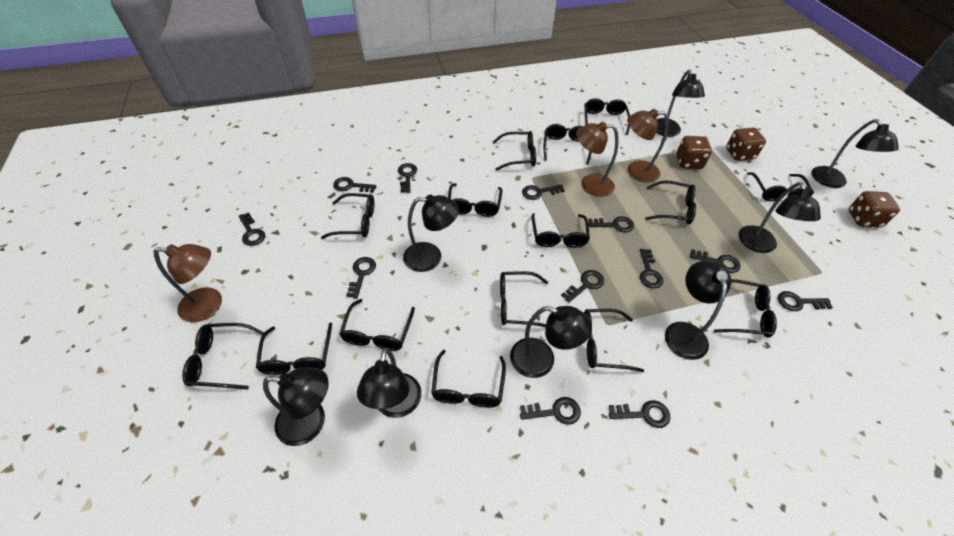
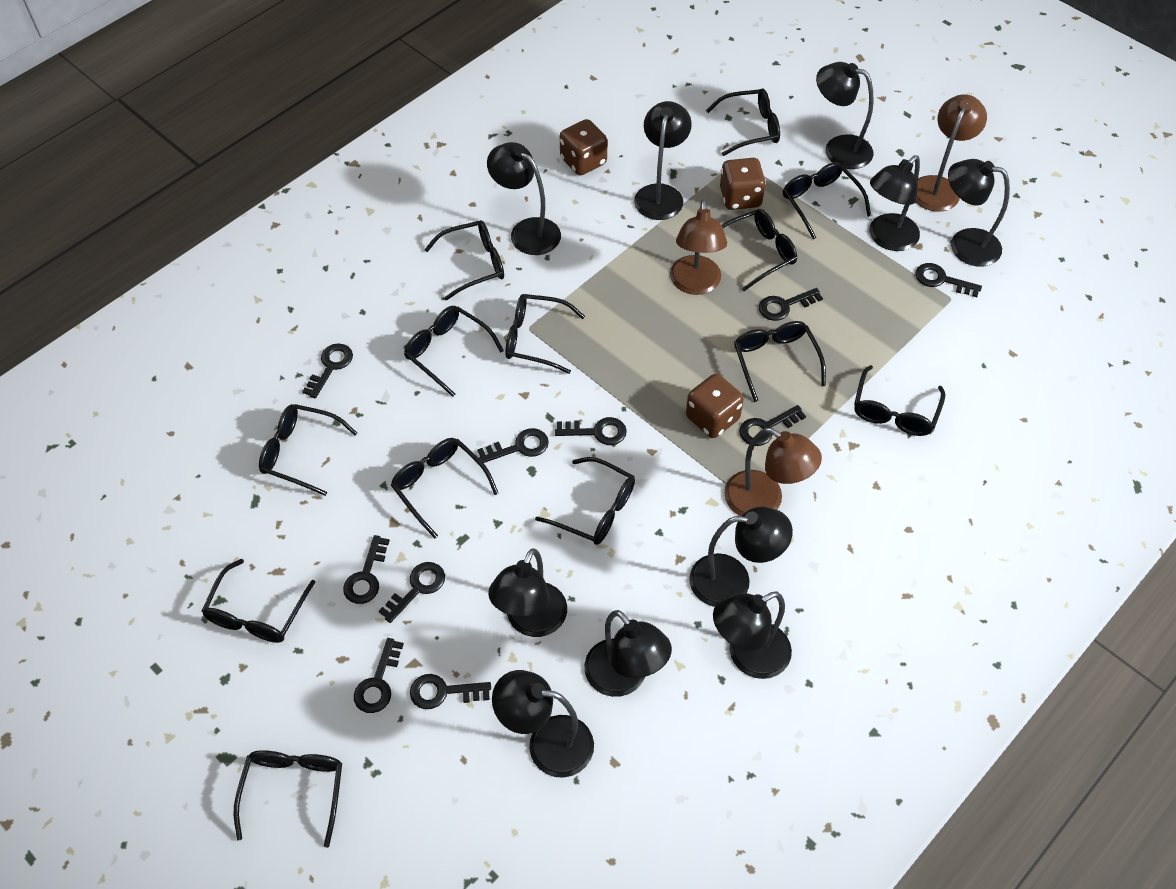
black glasses: [182,323,264,390] [256,322,332,375] [321,193,374,239] [339,299,415,351] [431,350,506,408] [448,183,502,217] [493,131,536,171] [500,271,548,328] [531,213,590,248] [544,124,592,164] [584,309,644,372] [585,98,630,135] [645,181,696,224] [714,279,777,338] [747,172,814,201] = 15 -> [202,559,315,643] [234,750,342,848] [259,404,357,496] [391,438,499,538] [404,306,504,397] [424,220,504,300] [506,294,585,374] [535,457,635,545] [706,89,780,156] [721,209,797,291] [734,321,826,402] [783,162,871,239] [854,365,945,436] = 13
black key: [238,212,265,246] [333,177,377,193] [346,257,376,298] [398,163,417,193] [520,397,581,425] [522,184,565,200] [561,270,604,303] [588,216,634,232] [609,400,670,428] [640,249,663,289] [690,249,741,273] [778,291,833,311] = 12 -> [302,343,353,399] [343,535,390,604] [354,638,404,713] [379,562,445,623] [410,674,491,709] [477,428,549,463] [555,417,627,445] [739,405,806,446] [759,288,823,321] [915,263,982,297] = 10
black lamp: [263,367,328,446] [357,348,421,418] [403,195,459,272] [510,306,592,378] [656,70,705,137] [665,260,731,360] [738,182,821,253] [811,119,899,188] = 8 -> [487,142,561,255] [488,548,567,637] [492,670,594,778] [584,610,672,697] [634,101,692,220] [689,507,793,607] [713,591,792,679] [816,62,874,169] [870,155,920,251] [948,159,1010,267] = 10

